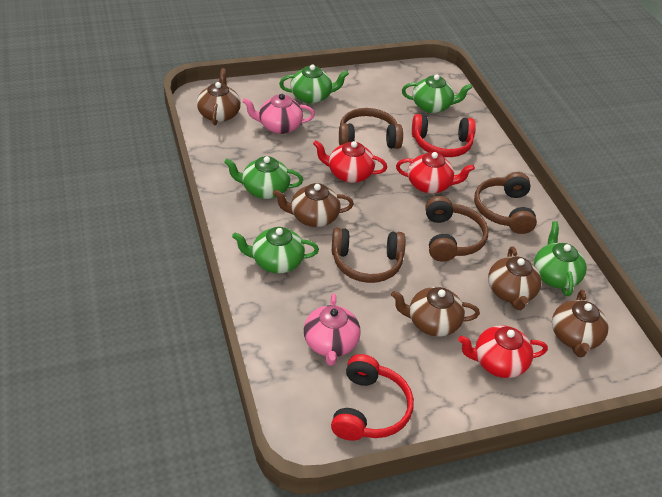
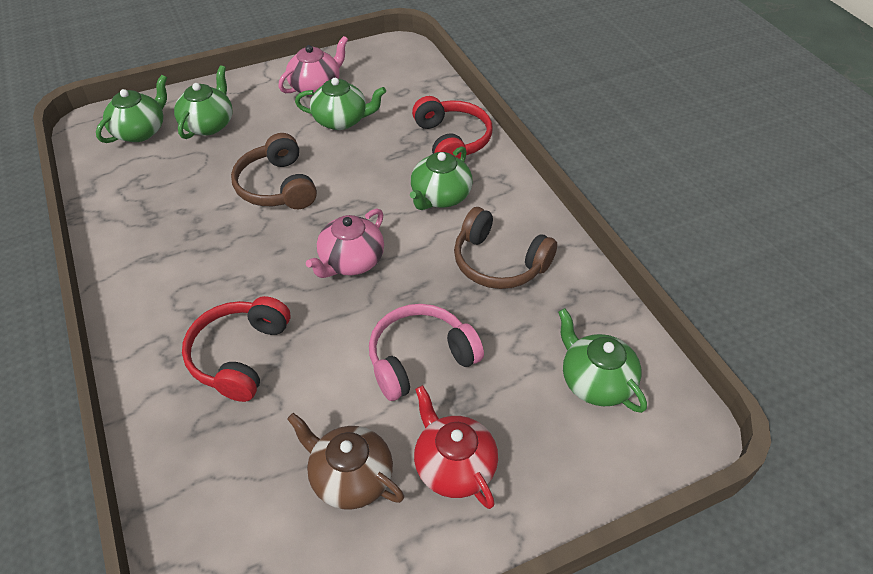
brown headphones: [332,228,405,283] [339,108,403,149] [425,196,488,262] [474,172,537,234] = 4 -> [231,133,317,209] [454,207,557,289] = 2
brown teapot: [197,68,241,125] [273,183,354,227] [391,287,480,337] [488,246,542,310] [552,290,609,357] = 5 -> [287,413,404,510] = 1
pink headphones: none = 0 -> [369,304,484,401] = 1
red teapot: [313,140,387,183] [396,152,475,194] [458,325,548,378] = 3 -> [414,385,498,509] = 1

